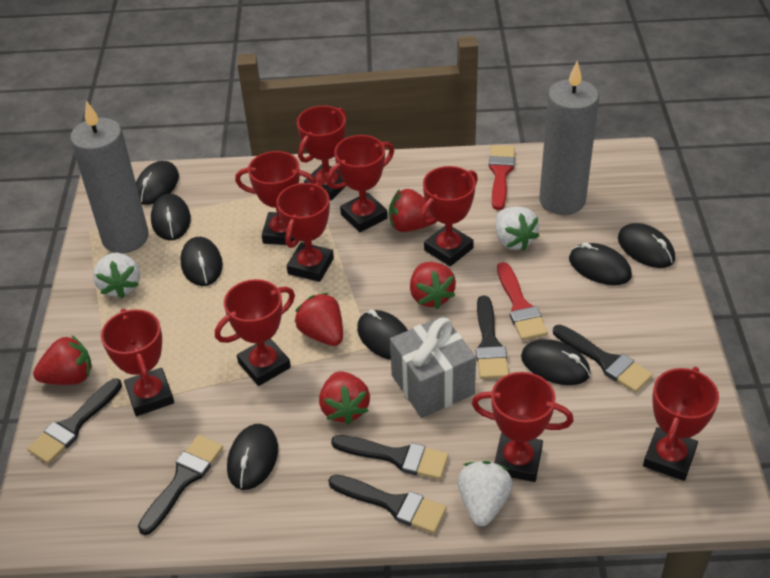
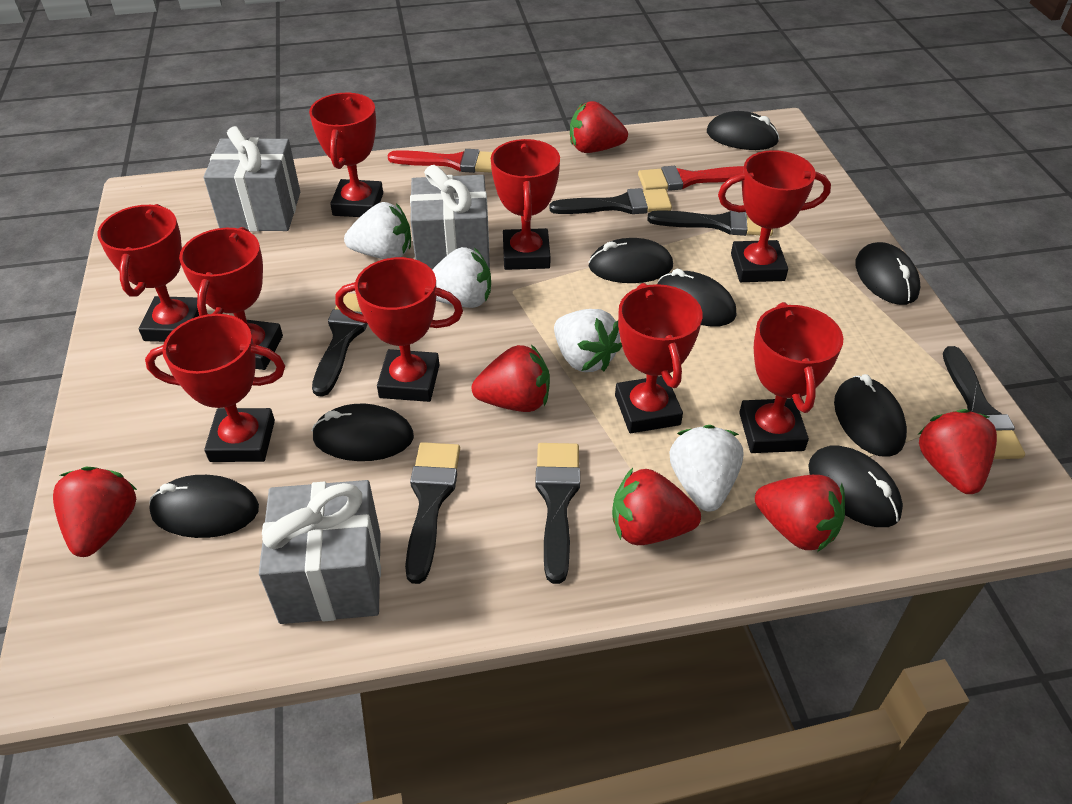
grey candle: [70,101,149,253] [539,61,599,215] = 2 -> none = 0
grey gift: [390,316,476,418] = 1 -> [204,126,300,232] [259,480,381,624] [410,165,490,270] = 3
red strawberry: [33,335,92,385] [294,293,343,346] [319,371,370,425] [389,189,438,232] [410,262,456,309] = 5 -> [53,467,137,557] [471,345,550,412] [570,101,628,153] [612,468,701,545] [755,475,845,552] [918,409,997,494] = 6
white strawberry: [93,253,140,299] [457,461,513,526] [495,206,539,251] = 3 -> [344,202,411,259] [432,247,491,308] [554,309,622,372] [670,425,744,512] = 4

